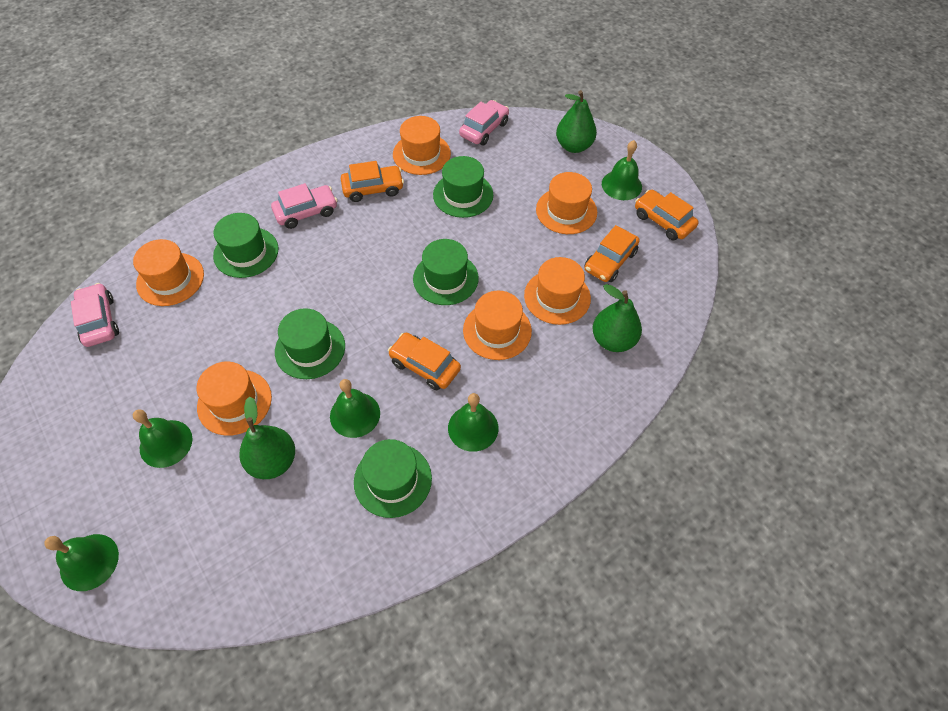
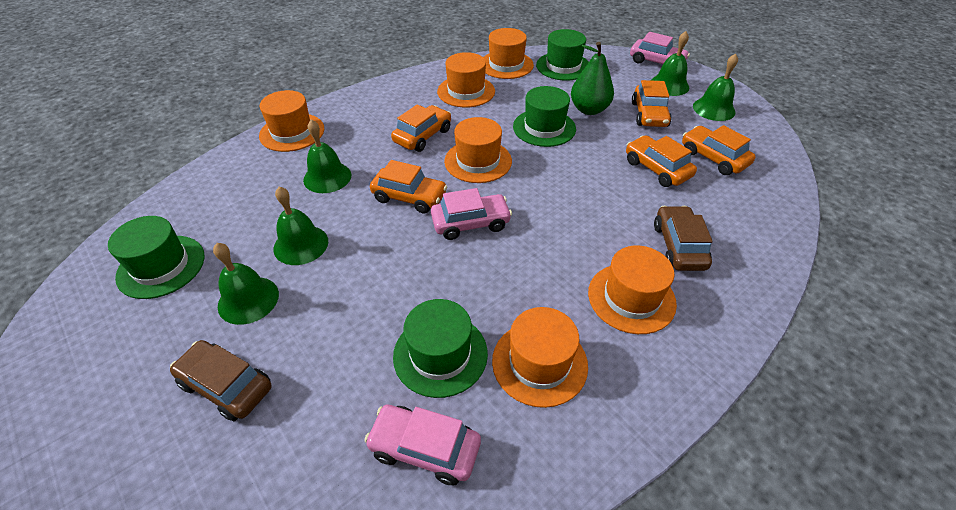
brown car: none = 0 -> [170,340,272,421] [654,206,713,271] = 2
green hat: [213,213,279,278] [275,308,345,379] [354,439,432,518] [413,239,479,305] [433,156,493,218] = 5 -> [108,216,204,299] [393,299,488,398] [513,86,576,147] [536,29,589,81] = 4
green pear: [239,396,295,479] [556,90,597,153] [593,284,642,352] = 3 -> [571,42,614,115] = 1
orange car: [341,161,404,202] [388,333,461,390] [584,225,640,282] [635,190,698,241] = 4 -> [370,160,447,214] [391,104,451,152] [626,135,697,187] [632,80,672,127] [682,125,756,175] = 5

